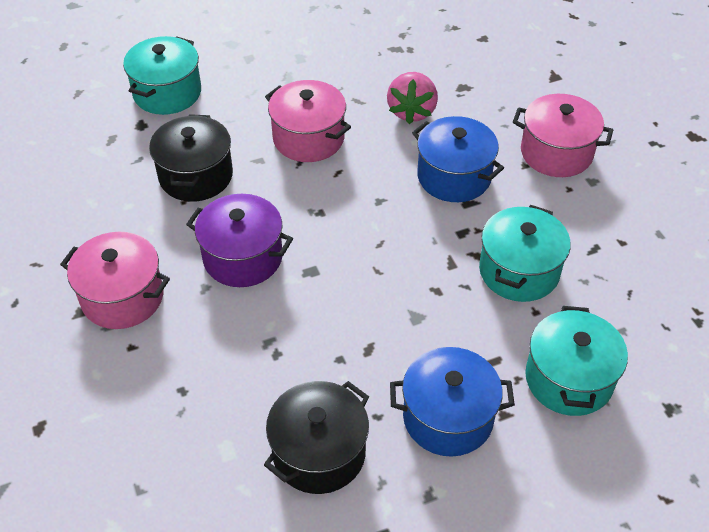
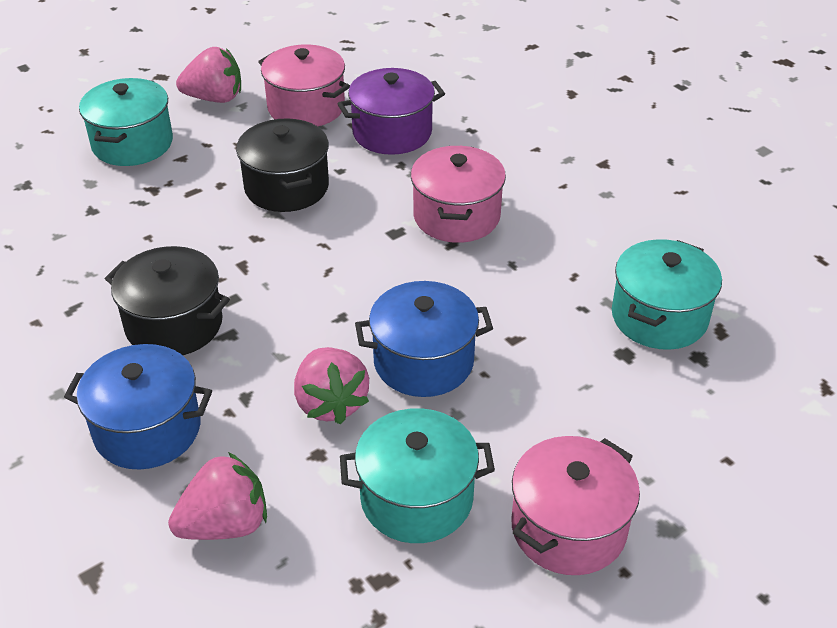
pink strawberry: [387,72,438,124] = 1 -> [168,452,267,540] [176,47,241,103] [294,347,369,425] = 3

